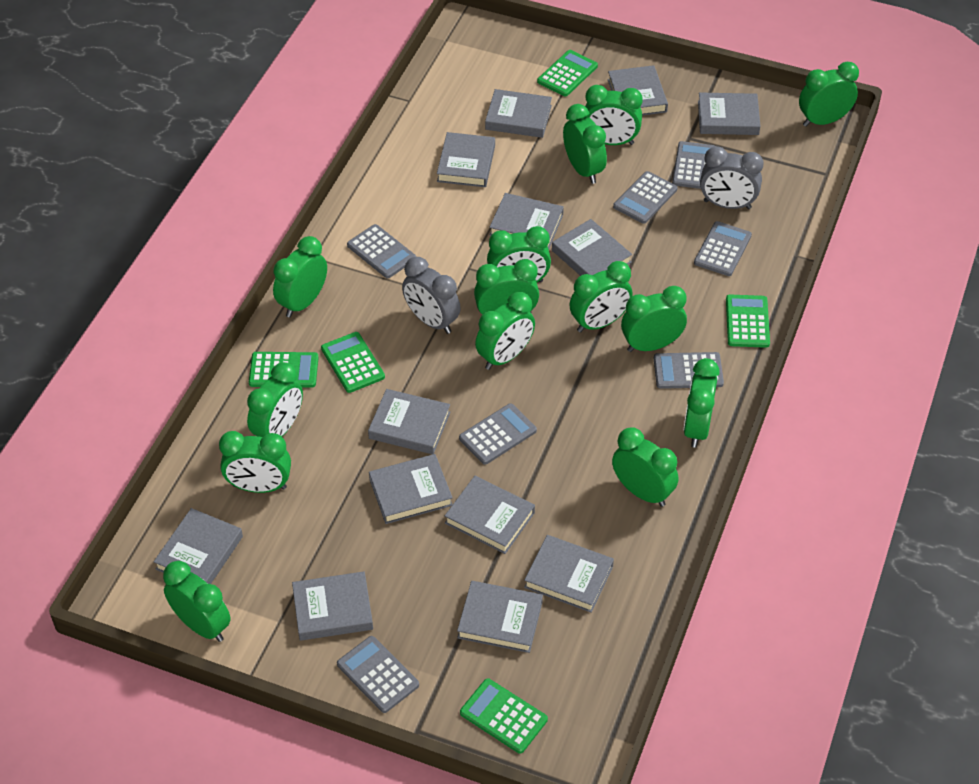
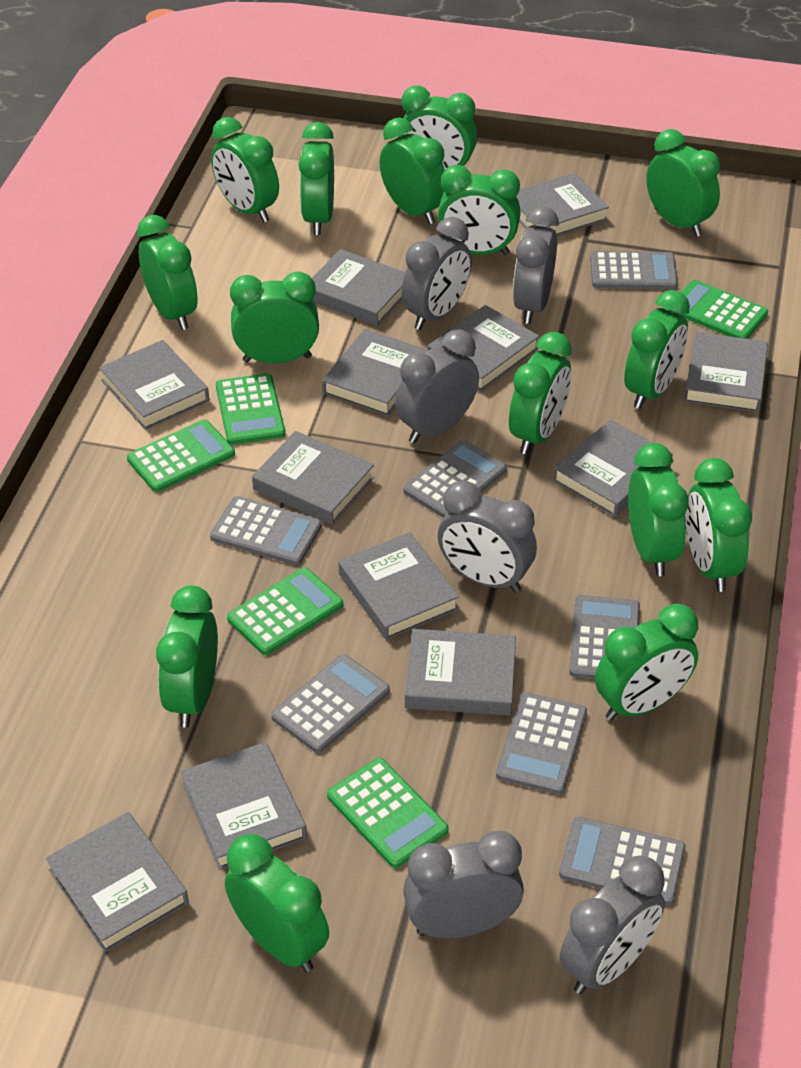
green clock: [163,561,231,642] [219,431,291,493] [247,362,303,437] [273,236,327,317] [474,259,539,315] [475,292,535,370] [487,226,551,283] [563,104,607,184] [570,261,633,333] [585,85,643,145] [612,427,678,507] [621,286,687,352] [683,358,720,448] [799,62,859,127] = 14 -> [137,215,198,330] [156,585,218,728] [211,117,279,223] [225,834,329,972] [230,271,319,363] [298,122,334,235] [379,118,445,224] [399,86,477,169] [437,165,521,255] [509,332,572,454] [595,604,698,721] [624,290,690,409] [628,443,689,576] [646,129,720,237] [686,458,752,592] = 15
grey book: [154,508,243,584] [292,571,373,641] [368,389,450,454] [369,454,453,524] [437,132,495,187] [445,476,535,554] [457,581,543,653] [485,89,552,138] [489,193,564,249] [524,535,614,613] [552,219,632,276] [608,65,668,115] [698,92,760,135] = 13 -> [46,812,189,953] [99,340,209,430] [181,742,307,870] [252,431,374,525] [312,249,405,326] [322,329,428,416] [338,532,459,640] [405,629,516,716] [427,305,539,391] [516,173,609,236] [553,419,672,517] [684,332,768,413] = 12
grey clock: [402,257,461,334] [700,146,764,209] = 2 -> [395,329,479,444] [402,217,471,330] [403,831,524,938] [438,481,537,593] [513,206,559,324] [560,856,665,994] = 6

